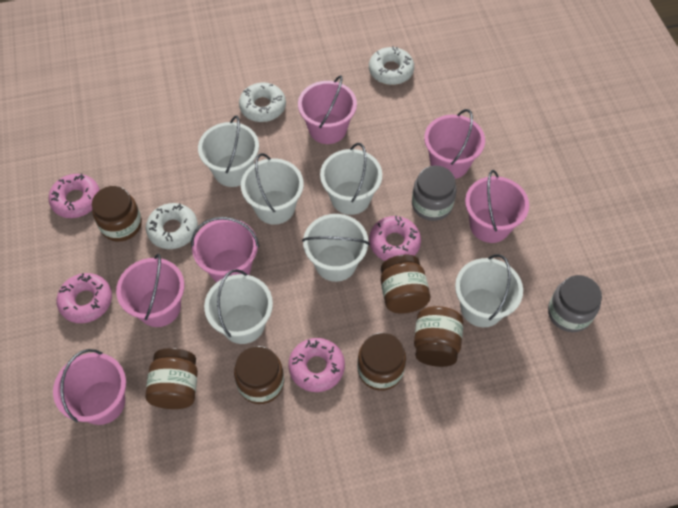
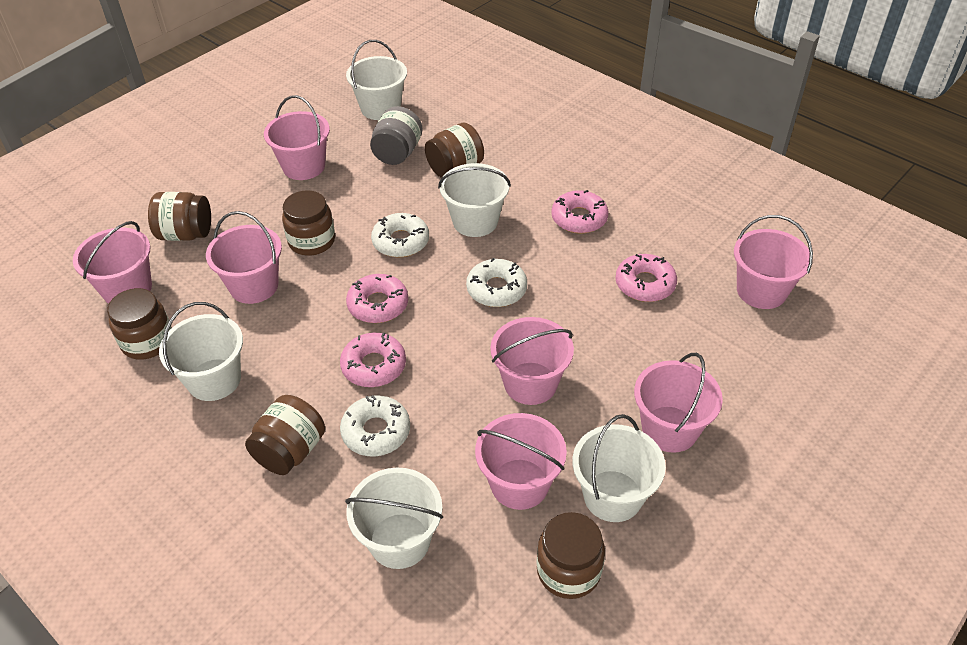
grey jar: [412,165,457,221] [548,275,602,332] = 2 -> [370,106,423,165] = 1
pink bucket: [53,349,126,425] [116,254,184,327] [191,217,259,282] [298,75,357,144] [424,109,485,179] [465,170,529,243] = 6 -> [73,221,152,303] [206,211,282,304] [264,95,330,180] [475,413,567,510] [491,317,574,405] [634,353,723,453] [734,215,813,309] = 7
white bucket: [198,115,259,187] [204,269,273,344] [241,153,304,225] [302,214,370,282] [320,143,382,215] [455,254,523,327] = 6 -> [159,302,243,401] [345,468,443,569] [346,40,407,120] [438,163,511,237] [572,414,666,522] = 5

